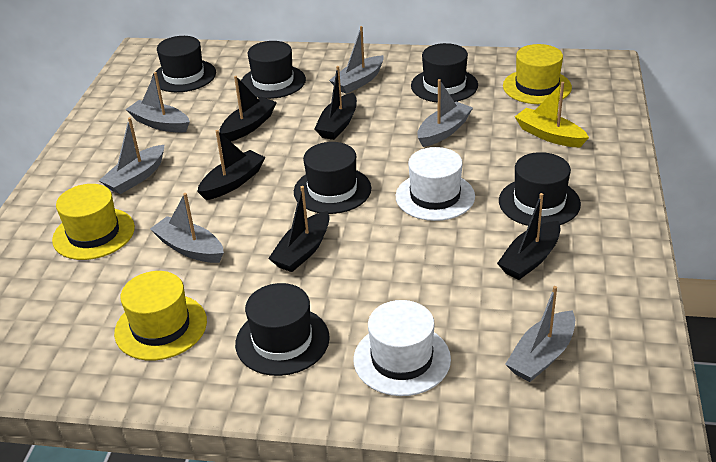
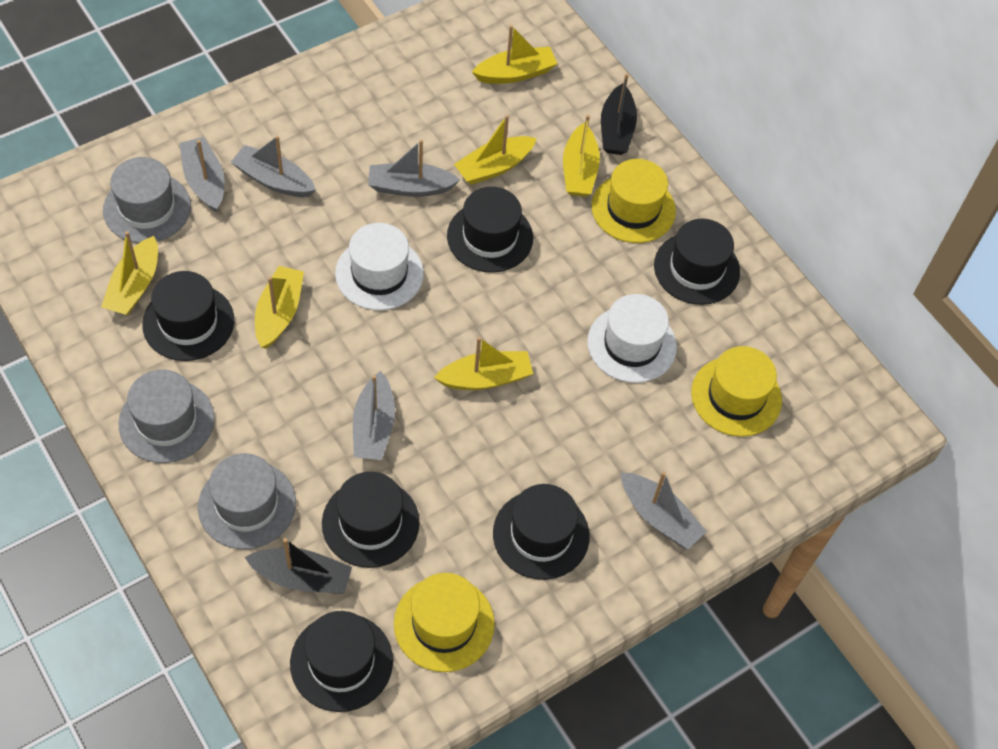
black boat: [197,130,265,200] [220,76,277,142] [268,186,330,272] [314,66,357,140] [497,193,561,280] = 5 -> [245,538,352,594] [601,73,637,155] = 2
grey boat: [99,117,165,194] [126,72,190,133] [150,193,224,263] [329,26,384,94] [417,79,473,147] [505,286,575,382] = 6 -> [179,137,225,212] [231,136,316,197] [353,371,395,460] [368,140,460,197] [621,471,707,550] = 5
grey hat: none = 0 -> [103,157,191,243] [118,369,215,463] [198,453,296,549] = 3
yellow boat: [515,82,589,147] = 1 -> [101,231,158,315] [255,266,304,349] [434,337,533,390] [454,115,537,185] [472,25,557,84] [563,115,600,197] = 6

